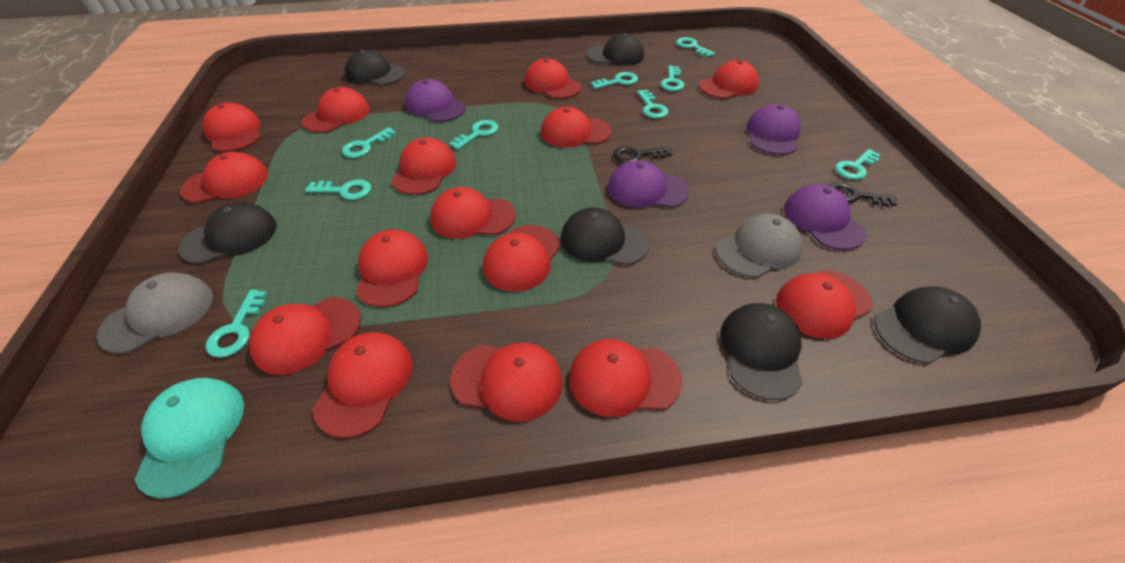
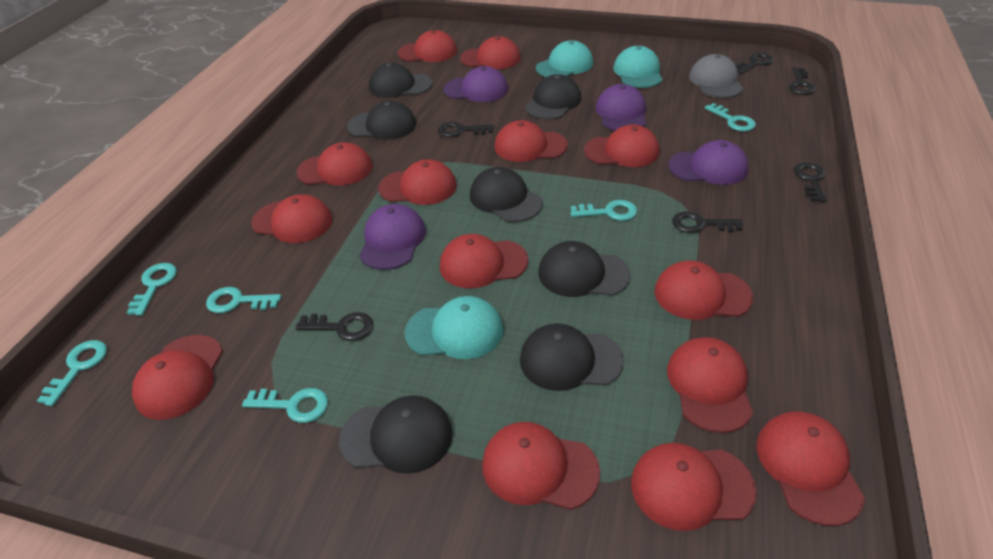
black cap: [179,202,277,264] [345,50,406,85] [561,207,649,266] [587,33,644,66] [720,303,803,400] [874,286,981,364] = 6 -> [339,395,453,474] [347,101,416,140] [369,63,432,98] [470,167,543,222] [520,323,624,391] [525,74,581,119] [538,241,631,297] = 7
black key: [613,146,673,164] [829,182,897,207] = 2 -> [296,312,373,341] [438,121,494,137] [672,211,743,233] [736,53,774,74] [789,67,816,95] [793,162,827,202] = 6
grey cap: [96,272,213,354] [716,213,803,278] = 2 -> [689,54,743,98] = 1
red cap: [180,152,268,203] [202,103,261,152] [249,297,361,375] [302,87,370,133] [313,332,412,438] [356,229,428,308] [391,137,456,195] [430,187,516,239] [450,343,563,422] [483,225,561,292] [524,58,581,99] [541,107,611,148] [569,339,682,417] [699,60,759,99] [776,270,872,339] = 15 -> [132,335,223,420] [251,194,332,243] [297,142,372,185] [379,159,457,205] [398,30,457,62] [440,234,528,288] [460,36,521,69] [482,422,600,510] [494,120,568,162] [584,124,659,167] [631,443,757,531] [654,260,753,320] [667,337,753,433] [757,412,865,526] = 14
turquoise cap: [135,378,244,499] = 1 -> [404,296,503,359] [536,40,593,77] [613,46,663,88] = 3
turquoise key: [206,290,267,358] [305,179,371,200] [342,127,396,158] [450,120,498,150] [591,72,638,89] [637,90,669,119] [660,66,684,91] [676,37,715,57] [835,149,881,180] = 9 -> [37,340,107,406] [127,263,177,316] [206,287,281,313] [242,388,328,423] [570,200,637,221] [705,103,756,131] = 6

